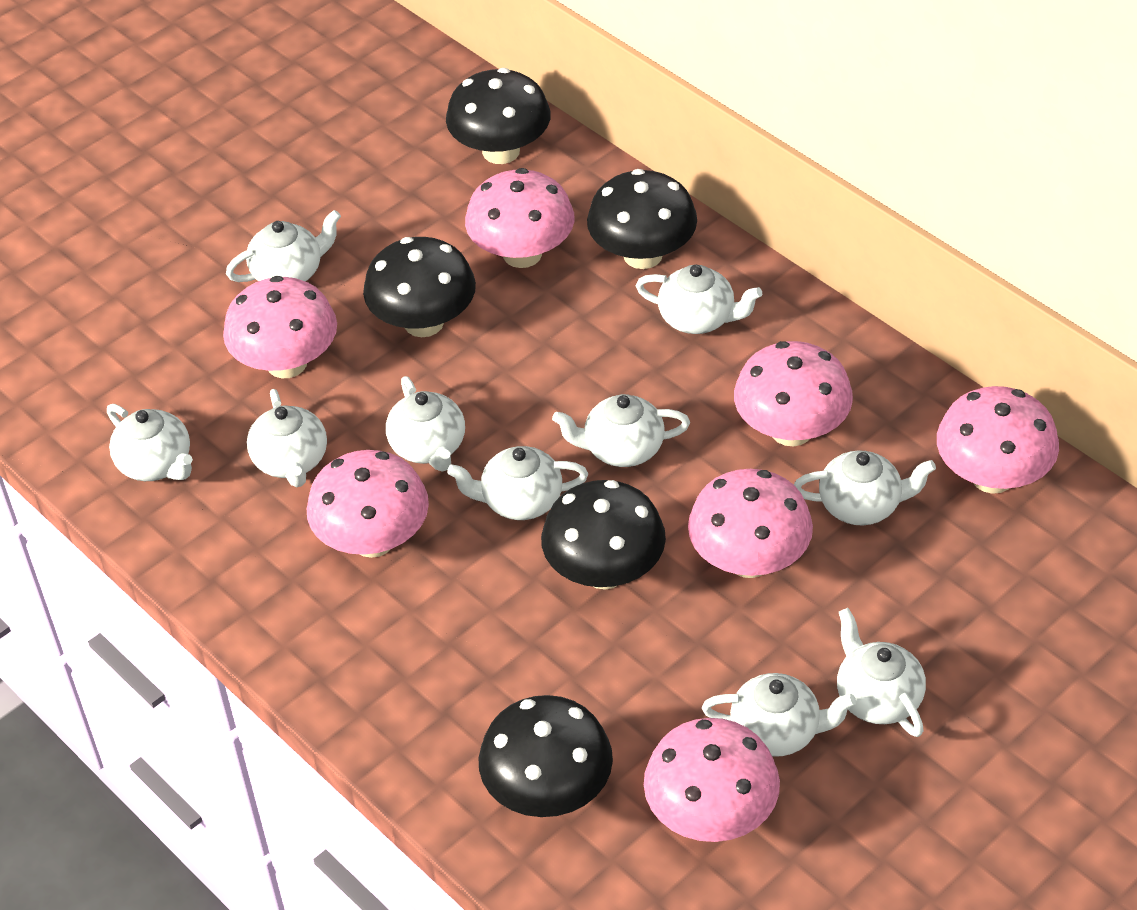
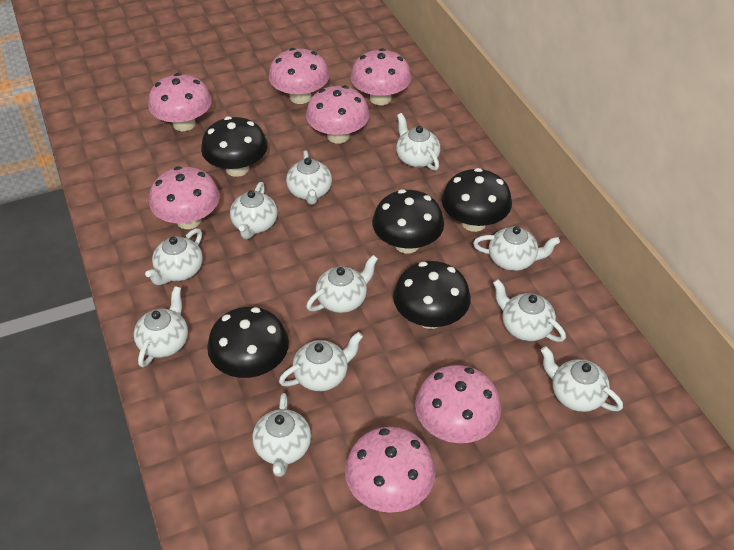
white teapot: [107,404,193,481] [226,210,341,282] [247,389,327,487] [386,376,465,471] [447,446,588,520] [552,394,690,467] [636,265,762,334] [702,673,856,757] [794,450,936,525] [837,608,926,737] = 10 -> [134,286,188,367] [145,228,203,285] [230,182,278,239] [253,393,311,477] [279,332,363,391] [286,151,332,205] [306,255,378,313] [396,113,440,171] [473,226,560,271] [493,279,566,342] [540,346,623,412] = 11

